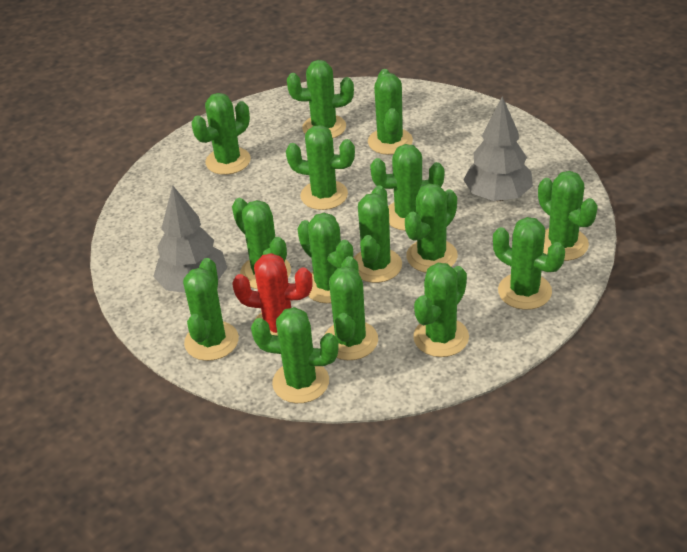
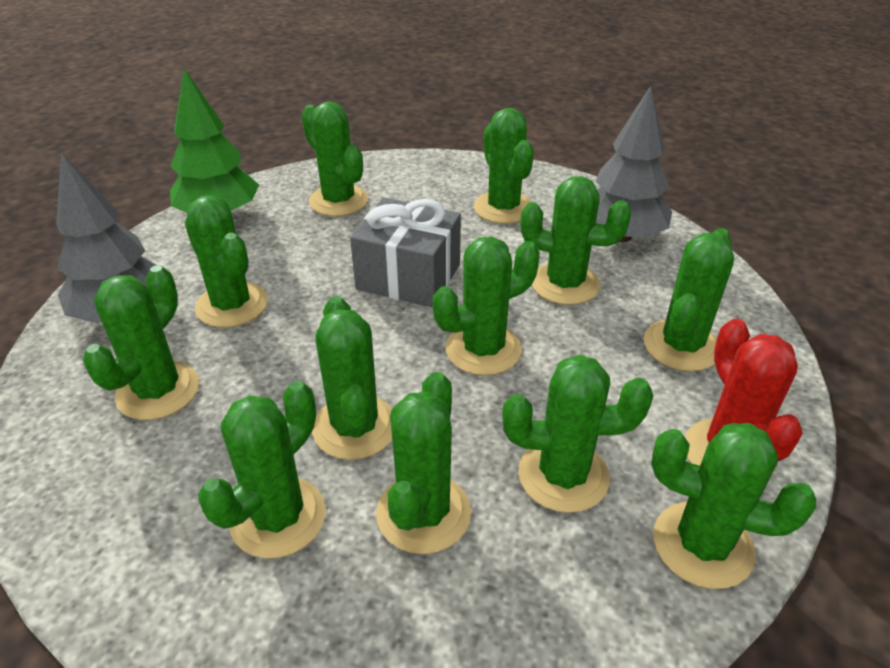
green cactus: [183,258,239,361] [192,93,251,175] [232,198,291,289] [251,307,339,403] [286,125,355,210] [287,60,354,138] [298,213,353,303] [325,256,378,360] [354,185,402,283] [368,69,413,155] [370,144,444,231] [405,183,458,273] [413,263,469,357] [493,217,565,310] [538,171,598,261] = 15 -> [82,265,199,420] [185,195,268,328] [198,381,326,559] [301,102,368,216] [312,296,392,460] [376,372,471,554] [433,237,540,376] [474,108,534,224] [502,355,653,513] [521,176,631,305] [644,228,734,372] [651,423,816,589] = 12
green tree: none = 0 -> [170,68,259,213] = 1
grey gift: none = 0 -> [350,198,461,308] = 1

